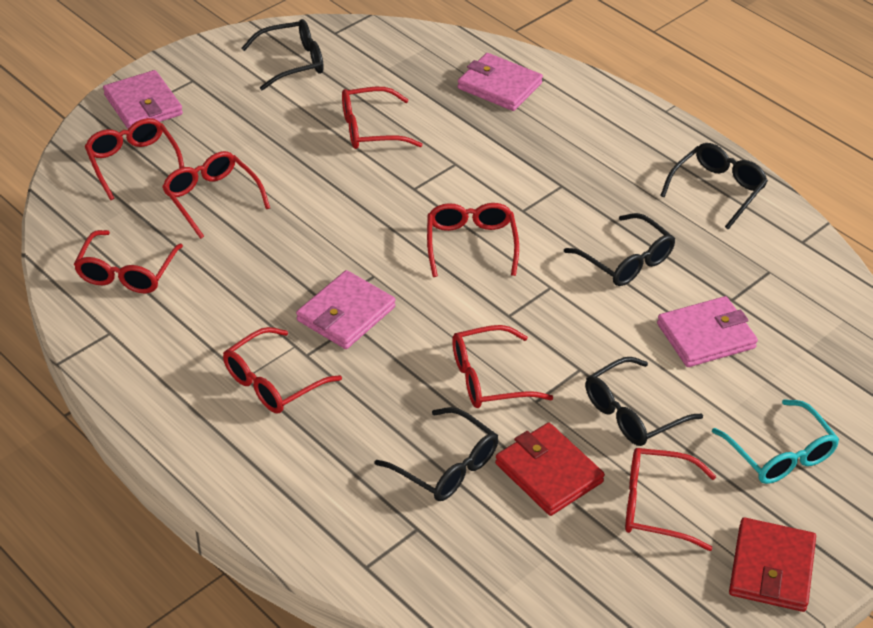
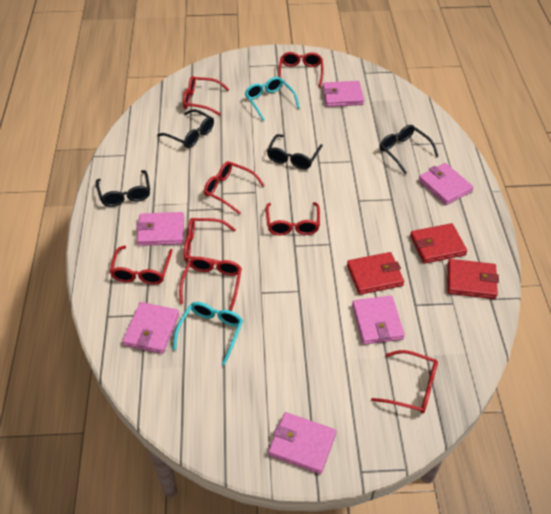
black glasses: [242,19,324,91] [374,407,498,501] [564,213,675,286] [585,357,703,446] [660,143,768,229] = 5 -> [96,170,150,207] [157,109,214,148] [267,134,323,169] [380,125,438,174] = 4
pink wallet: [103,70,183,129] [296,270,396,349] [457,53,543,111] [657,296,758,367] = 4 -> [122,302,179,354] [136,212,184,246] [268,412,336,474] [322,81,364,107] [352,296,405,345] [418,163,474,205] = 6
red wallet: [495,423,605,516] [729,517,816,612] = 2 -> [347,252,404,295] [410,223,467,264] [447,259,499,299] = 3
turquoise glasses: [712,399,840,484] = 1 -> [173,302,243,366] [245,77,300,121] = 2

